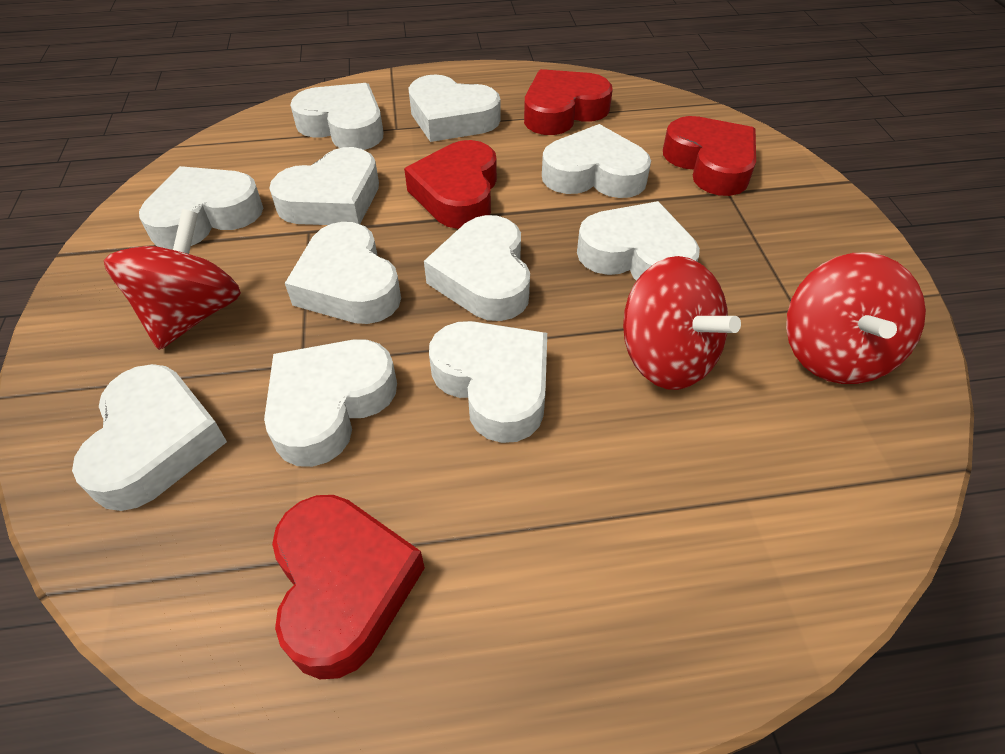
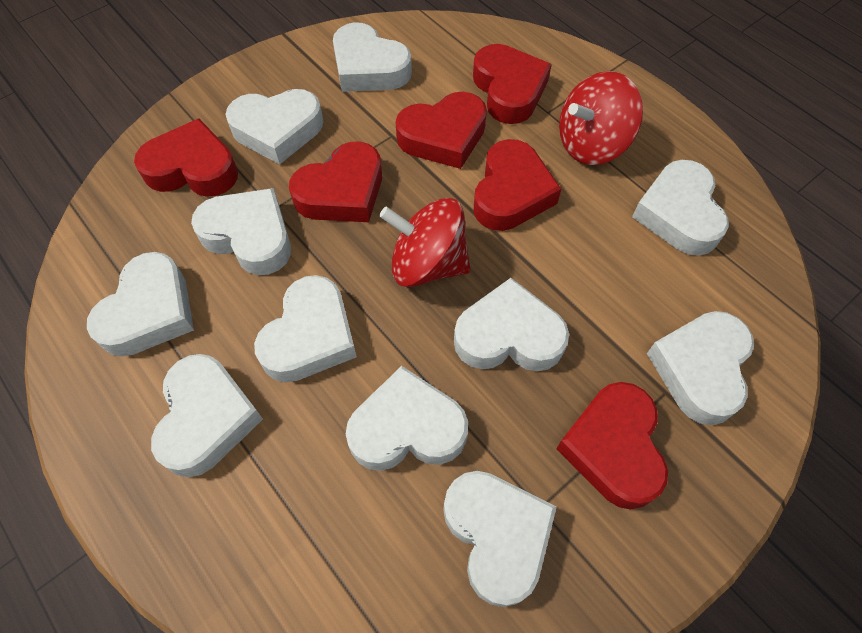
red heart: [272,495,425,679] [404,140,497,229] [524,69,613,135] [663,116,756,196] = 4 -> [134,119,238,197] [289,142,382,222] [396,92,487,169] [473,44,552,124] [474,139,561,231] [556,382,668,510] = 6
red spinning top: [104,209,241,350] [623,256,741,390] [786,252,926,384] = 3 -> [379,198,471,287] [559,71,643,165] = 2

